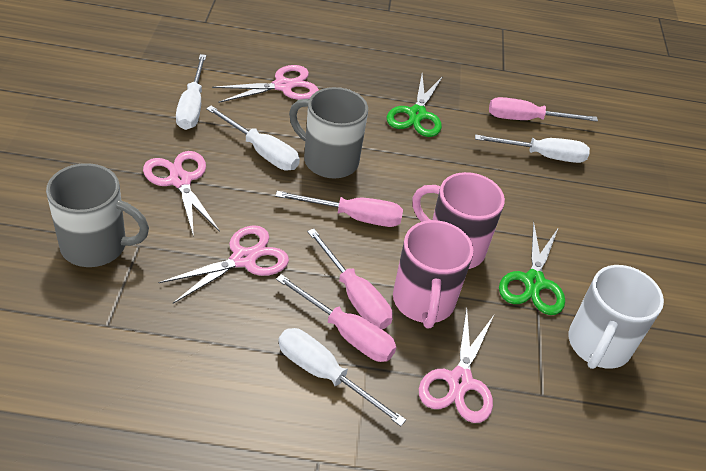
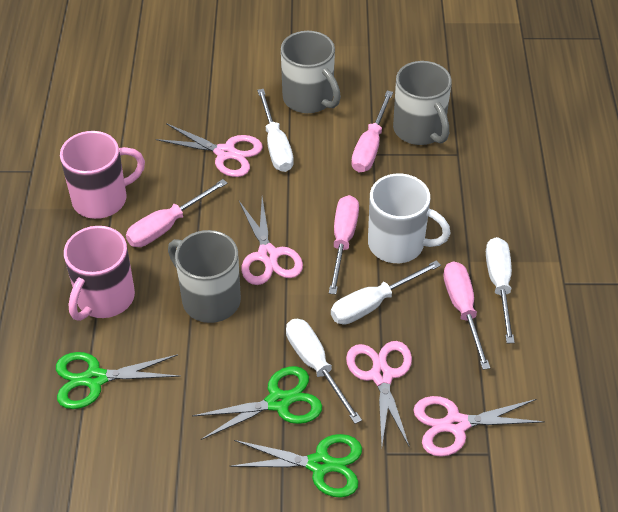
green scissors: [387,74,443,137] [499,221,565,315] = 2 -> [56,352,181,409] [192,366,322,440] [230,434,362,498] = 3
grey mug: [46,163,149,267] [289,87,368,179] = 2 -> [168,230,241,323] [281,31,341,113] [393,61,452,145] = 3

